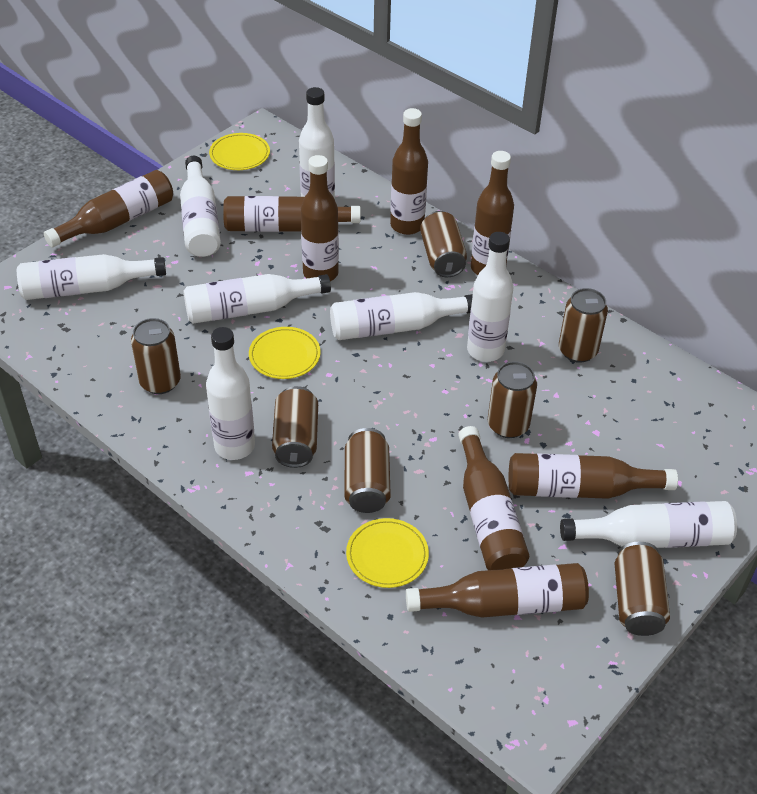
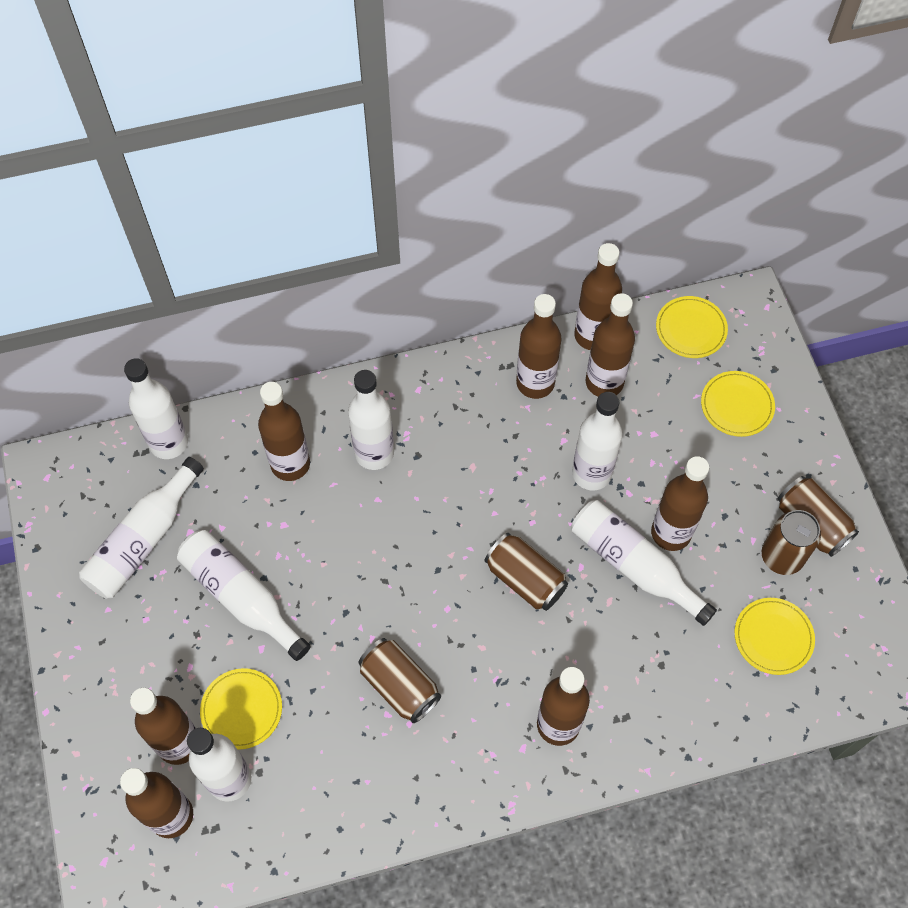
brown can: [131,318,181,394] [272,386,318,468] [345,428,391,513] [420,211,467,278] [488,361,537,438] [559,288,608,363] [614,542,670,636] = 7 -> [358,638,441,723] [485,533,568,611] [762,510,821,575] [777,476,859,557] = 4
white bottle: [17,254,166,300] [180,155,221,257] [184,274,331,324] [206,327,255,460] [299,87,335,199] [330,292,473,340] [467,232,514,362] [560,501,737,548] = 8 -> [79,457,204,599] [124,358,188,459] [177,530,311,661] [187,728,251,801] [348,370,394,470] [571,500,717,626] [572,392,623,490] = 7
yellow plate: [209,133,270,170] [249,327,321,379] [346,518,429,588] = 3 -> [200,668,282,750] [656,296,728,358] [701,371,775,437] [735,598,815,675] = 4

